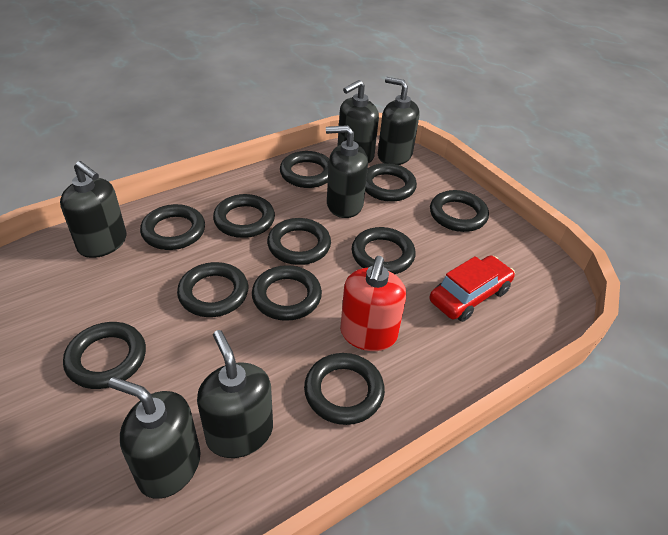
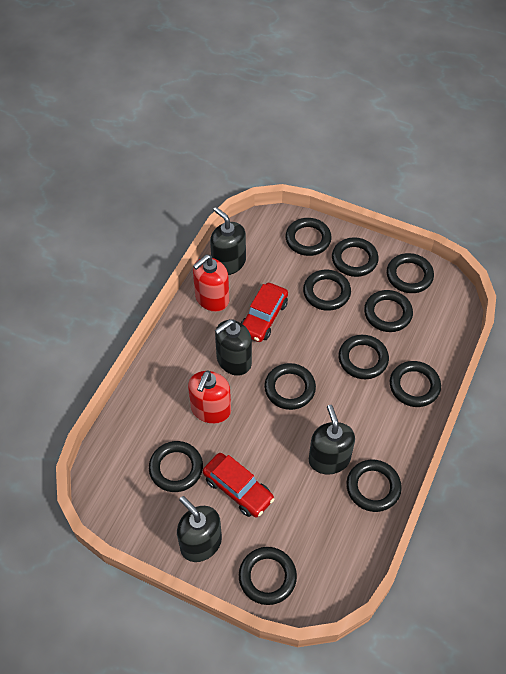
black soap dispenser: [60,161,126,258] [108,377,201,499] [197,330,273,458] [326,125,368,218] [338,80,379,163] [378,77,419,165] = 6 -> [177,496,222,562] [210,207,246,275] [215,319,252,376] [309,405,355,475] = 4
red car: [429,255,515,322] = 1 -> [203,453,275,517] [241,283,288,342] = 2
red soap dispenser: [340,256,406,351] = 1 -> [188,371,231,424] [193,254,229,312] = 2

